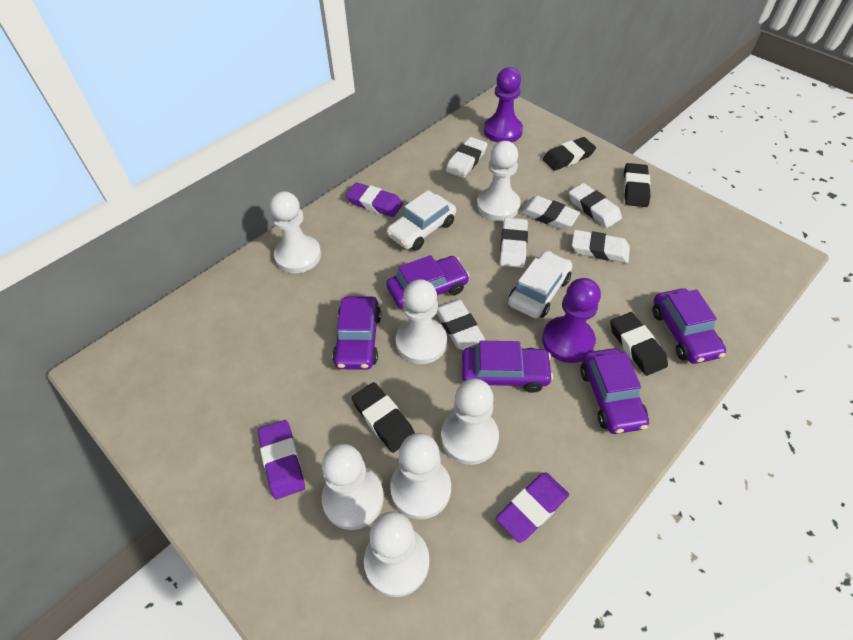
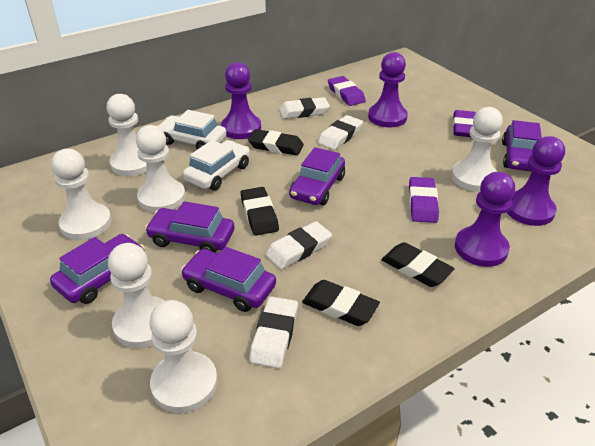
purple pawn: [484,67,523,143] [542,278,601,363] = 2 -> [221,62,261,139] [368,52,408,127] [455,172,515,267] [507,136,565,226] = 4
white eraser: [437,299,485,350] [446,137,487,178] [500,218,528,268] [520,196,580,230] [569,183,622,228] [572,230,630,263] = 6 -> [249,297,298,368] [265,221,332,270] [279,97,330,119] [318,115,363,150] = 4
white pawn: [270,191,321,273] [322,444,384,530] [364,511,429,597] [390,433,451,519] [396,279,447,364] [441,379,499,465] [477,141,521,221] = 7 -> [51,149,112,240] [107,94,147,176] [108,243,165,348] [136,125,186,213] [149,300,218,413] [451,107,503,191] = 6

